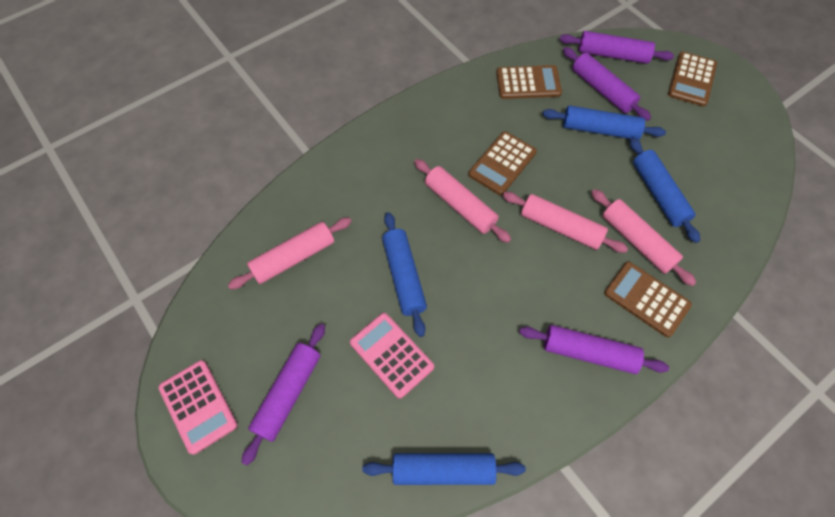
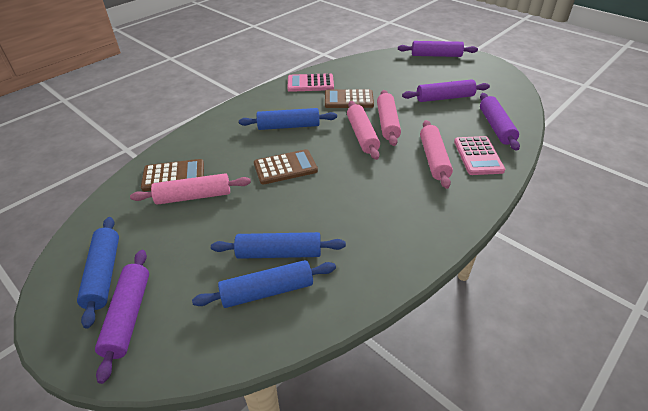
brown calculator: [468,131,537,195] [496,65,562,99] [604,262,692,337] [668,52,717,107] = 4 -> [141,159,204,191] [254,149,318,185] [325,89,374,108] = 3

